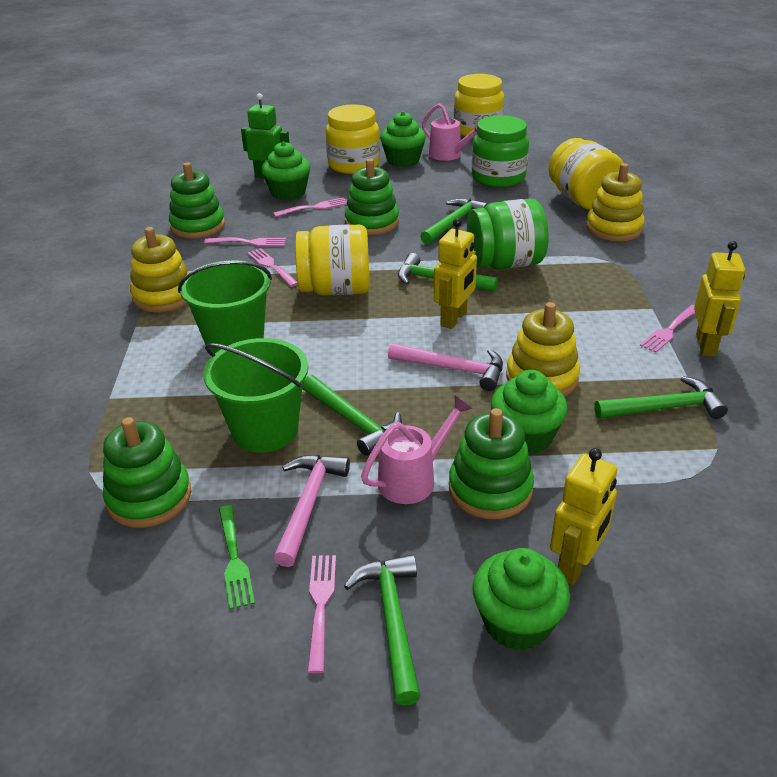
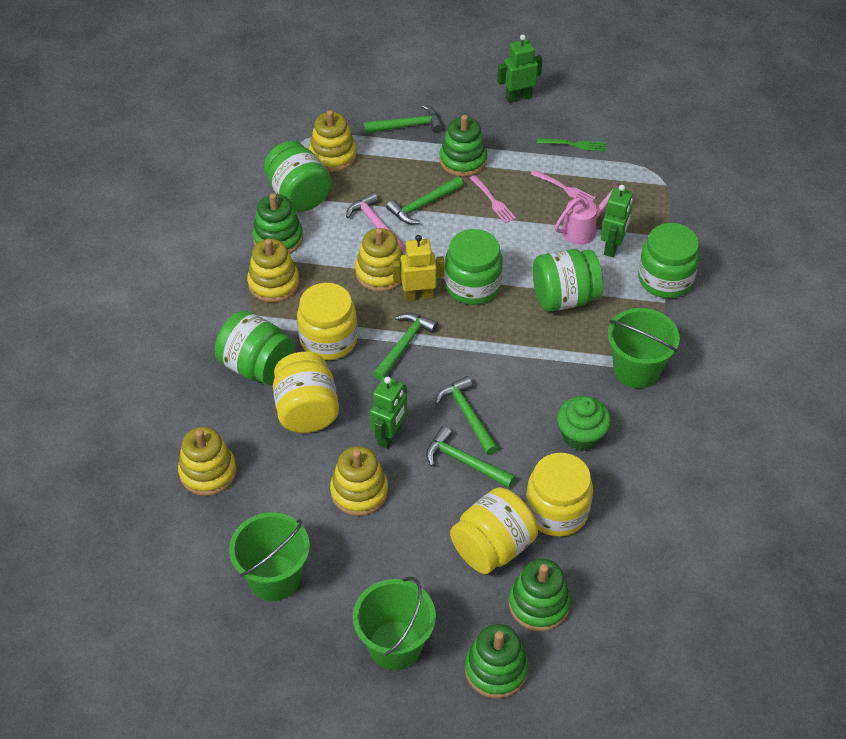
green bucket: [178,260,272,353] [203,338,308,452] = 2 -> [229,512,310,601] [353,577,436,670] [608,308,680,388] = 3
green cupcake: [261,141,310,200] [380,111,426,167] [472,548,570,651] [491,370,568,455] = 4 -> [557,396,611,451] = 1
green jar: [467,199,549,269] [472,115,529,188] = 2 -> [215,310,294,385] [264,141,332,212] [445,229,503,305] [533,249,603,312] [638,223,700,298] = 5
green robot: [241,93,289,178] = 1 -> [370,376,407,449] [497,35,542,103] [600,185,633,257] = 3
pink fork: [204,237,286,246] [247,248,298,287] [273,197,347,217] [307,555,336,673] [640,305,695,353] = 5 -> [470,175,516,223] [531,170,596,201] = 2
pink hammer: [274,454,350,567] [388,343,503,391] = 2 -> [346,192,406,253] = 1
pink watering can: [361,396,472,504] [422,103,479,161] = 2 -> [555,181,619,245] = 1
yellow robot: [434,218,477,329] [550,448,617,585] [694,241,745,357] = 3 -> [392,235,444,301] = 1
yellow stacking toy: [130,227,189,312] [506,302,580,397] [586,163,645,241] = 3 -> [178,427,237,496] [247,239,300,303] [309,110,357,172] [330,446,388,516] [355,228,403,292] = 5

